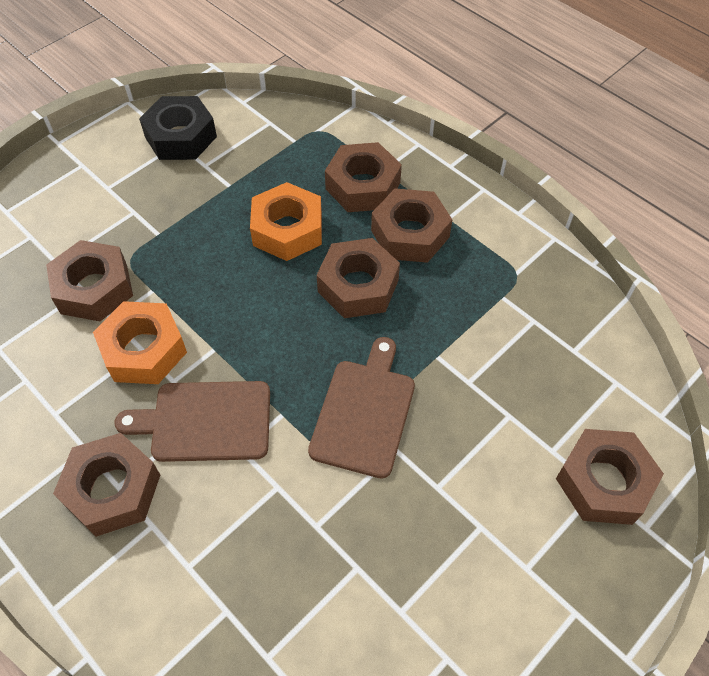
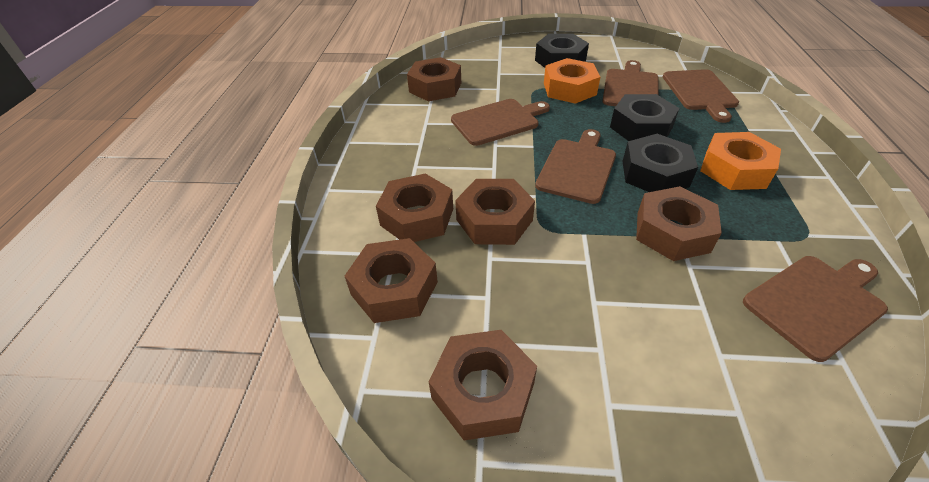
black nut: [139,96,217,160] = 1 -> [535,34,589,68] [610,94,680,141] [623,134,698,192] = 3
brown cutting board: [114,381,270,462] [308,337,415,479] = 2 -> [451,99,550,146] [535,129,616,204] [602,60,658,106] [663,69,739,123] [743,256,888,362] = 5

